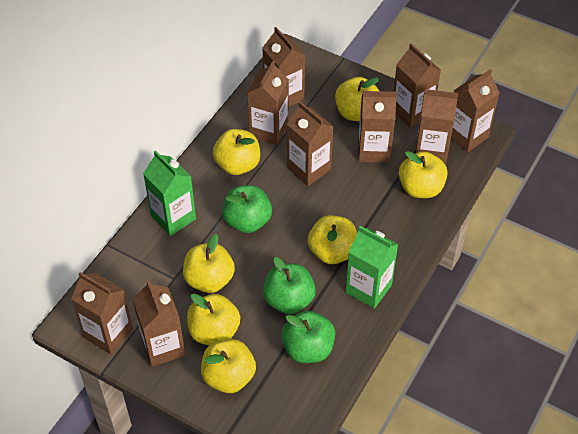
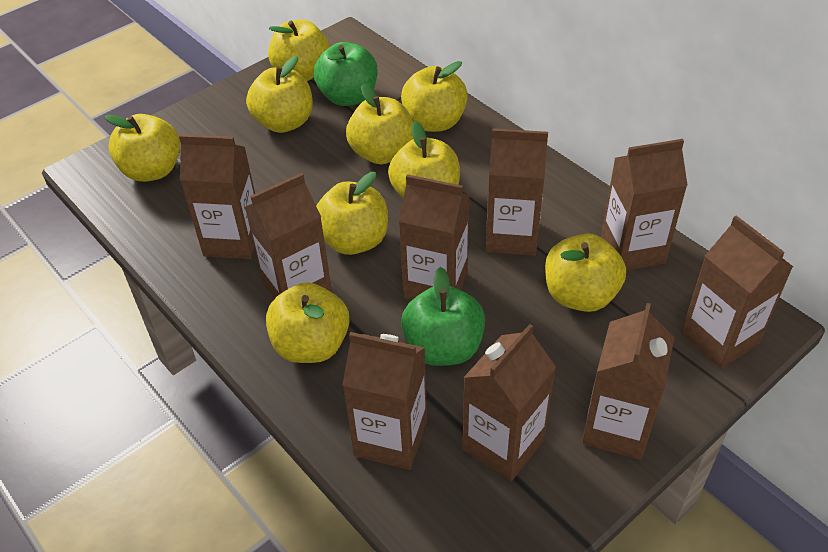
green apple: [222,185,272,233] [263,257,316,314] [281,311,335,363] = 3 -> [314,42,377,106] [401,267,485,366] = 2
green carton: [143,150,196,236] [346,226,398,309] = 2 -> none = 0
yellow apple: [183,234,235,293] [187,293,240,345] [201,339,256,393] [213,129,260,175] [308,215,357,264] [335,77,379,121] [399,151,448,198] = 7 -> [104,114,180,182] [246,56,313,133] [266,283,350,363] [268,19,330,81] [316,172,388,255] [346,84,413,164] [388,121,460,198] [401,61,468,132] [545,234,626,312] = 9

